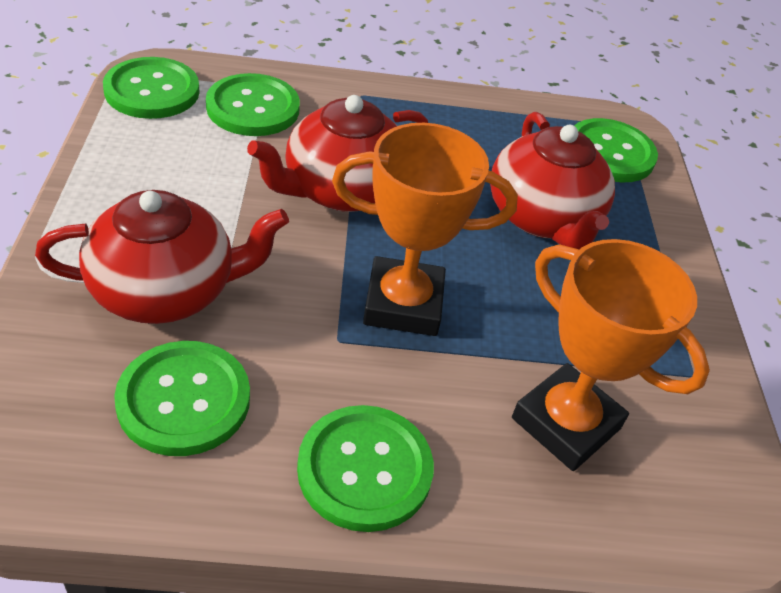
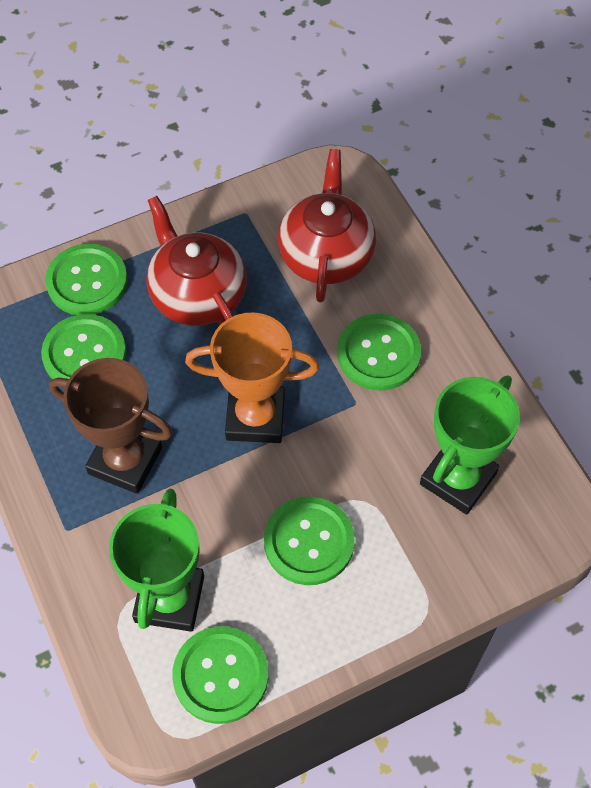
brown trophy: none = 0 -> [49,358,173,494] = 1
green trophy: none = 0 -> [109,489,204,632] [420,375,520,515] = 2
orange trophy: [332,123,518,336] [512,239,710,471] = 2 -> [185,312,319,443] = 1
red teapot: [35,190,289,324] [247,95,428,212] [490,112,615,249] = 3 -> [146,196,247,326] [278,149,376,302] = 2

